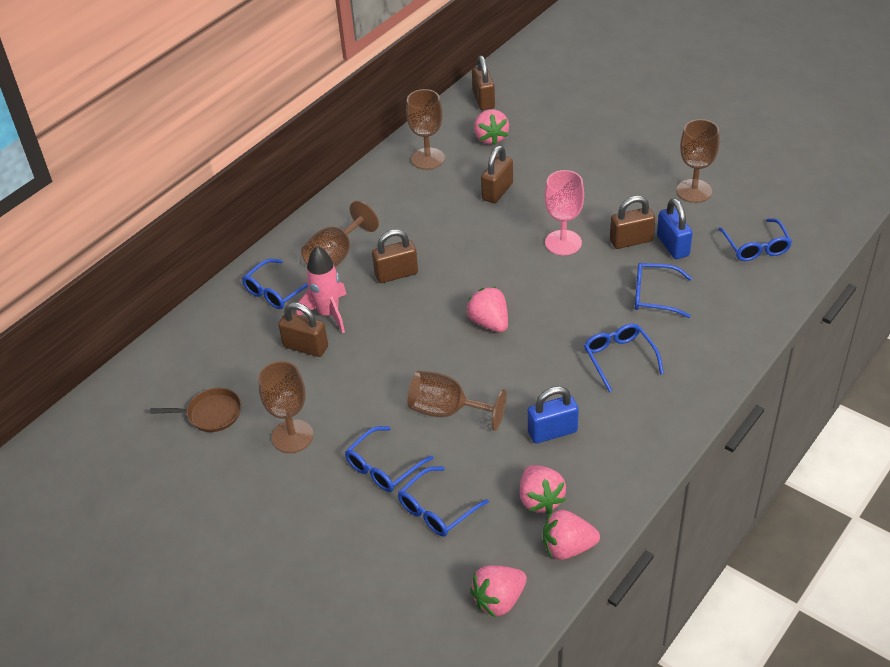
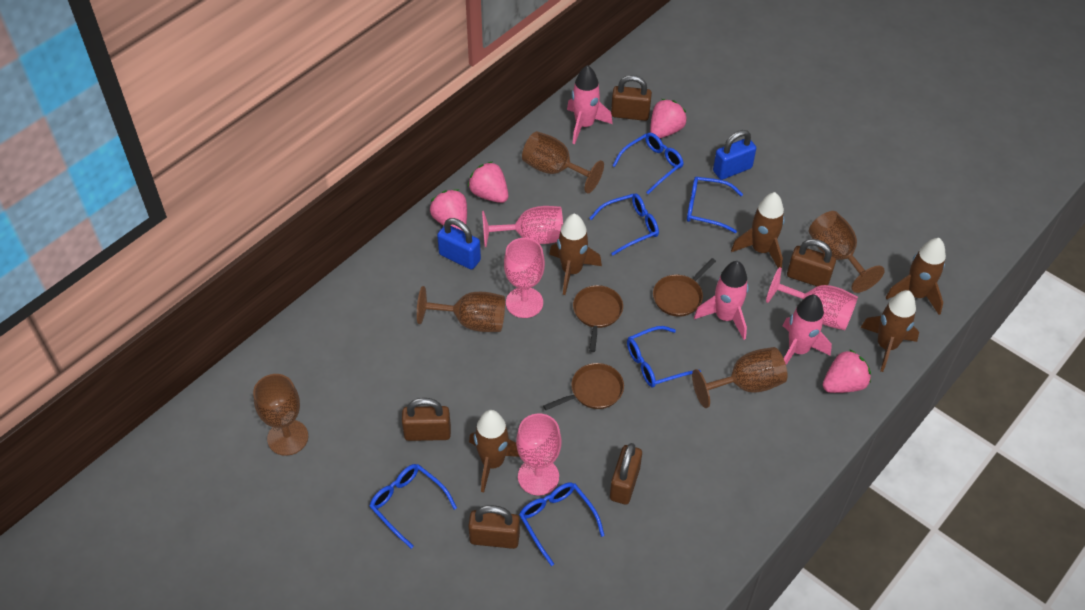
brown pan: [150,388,241,432] = 1 -> [543,363,624,410] [573,285,623,352] [653,258,716,317] = 3
brown rocket: none = 0 -> [469,410,520,493] [549,213,602,295] [731,192,785,268] [861,290,919,372] [886,238,946,315] = 5
pink goblet: [544,170,584,255] = 1 -> [482,206,563,247] [504,238,545,318] [516,413,561,495] [766,267,858,330] = 4
pink rocket: [297,246,346,333] = 1 -> [567,65,613,144] [694,261,749,340] [783,295,832,365] = 3
pink strawberry: [466,287,508,332] [470,566,527,618] [474,109,509,145] [520,465,566,514] [543,510,600,560] = 5 -> [430,189,467,231] [468,161,508,203] [650,99,687,138] [823,349,871,393] = 4

